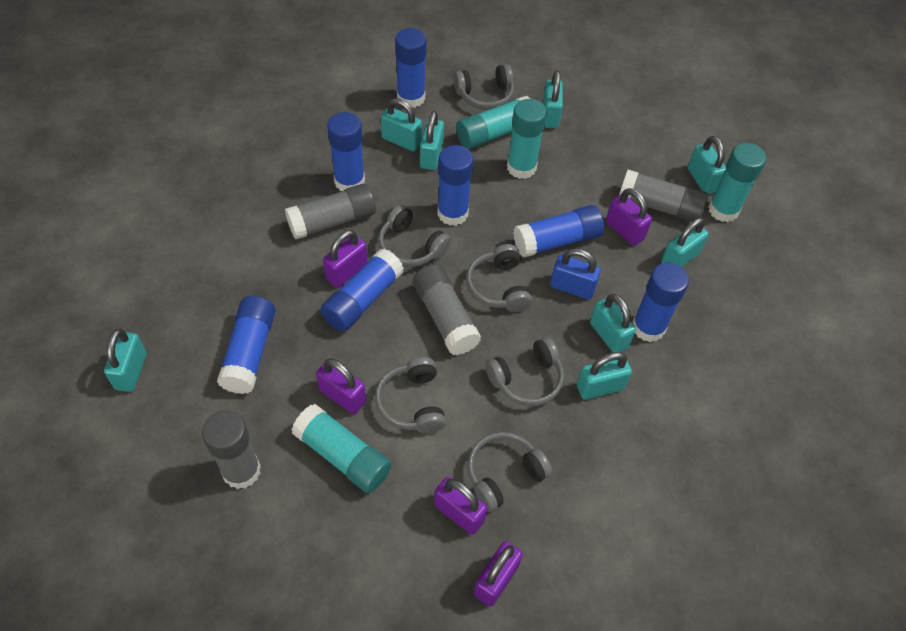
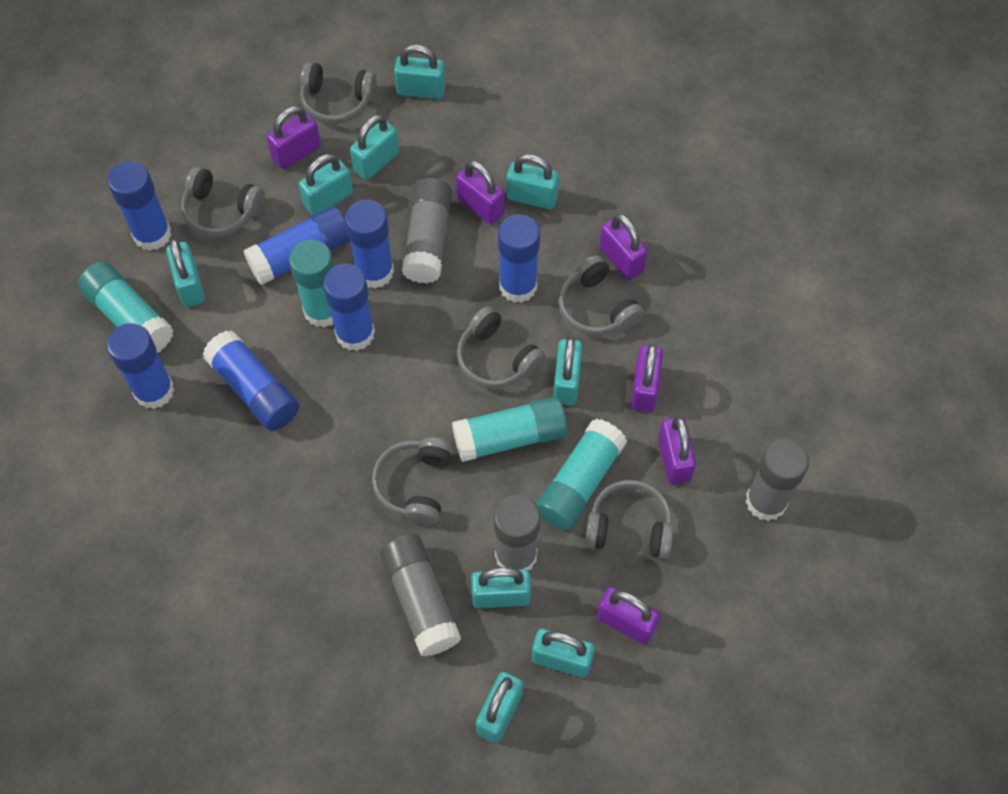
blue padlock: [550,248,601,299] = 1 -> none = 0
purple padlock: [316,358,366,414] [323,230,368,288] [434,477,487,535] [474,541,523,607] [606,188,652,246] = 5 -> [267,106,321,169] [456,160,505,224] [597,587,660,644] [599,213,648,280] [631,343,663,412] [658,416,696,485] = 6
turquoise padlock: [104,328,147,392] [381,98,422,151] [420,111,444,170] [542,71,563,128] [577,352,632,400] [590,294,636,353] [661,218,709,267] [688,136,726,194] = 8 -> [166,238,205,307] [299,154,353,215] [350,115,399,180] [394,44,445,99] [471,567,531,608] [476,672,523,743] [506,154,559,209] [532,629,595,678] [553,337,582,405] = 9

